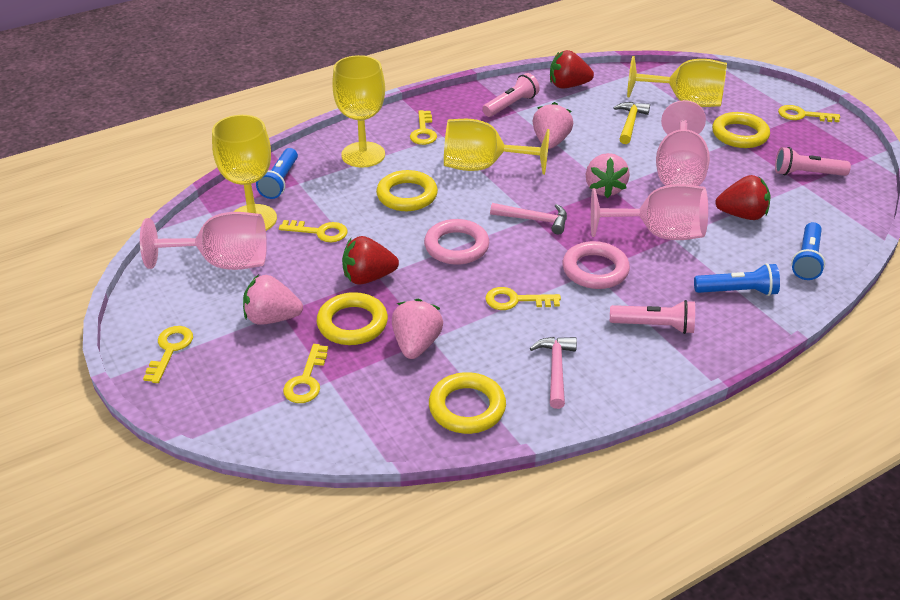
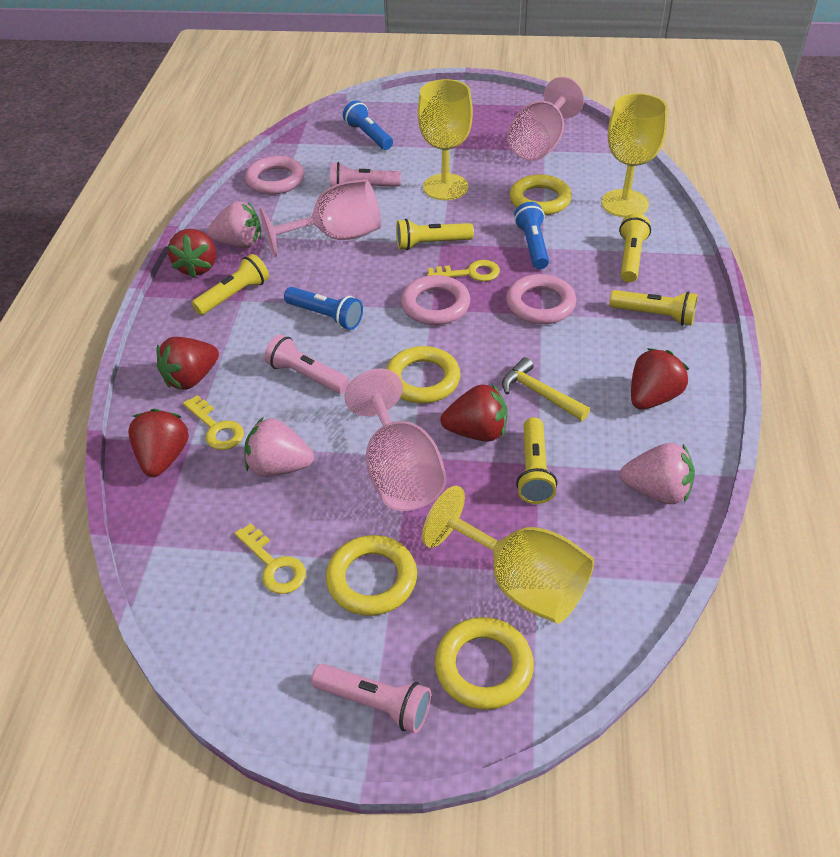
pink hammer: [490,203,567,235] [530,337,577,409] = 2 -> none = 0
pink ring: [424,219,489,265] [562,241,630,289] = 2 -> [245,156,304,195] [401,275,471,325] [506,274,576,324] = 3
pink strawberry: [243,275,303,325] [392,298,443,359] [532,102,573,149] [586,153,630,198] = 4 -> [207,201,261,248] [244,417,314,477] [620,443,695,504] = 3
red strawberry: [342,236,399,285] [550,50,594,88] [715,175,771,220] = 3 -> [128,409,189,477] [156,337,219,390] [168,229,216,278] [440,384,508,442] [631,348,689,410] = 5
yellow flashlight: none = 0 -> [192,254,269,315] [396,219,474,250] [516,417,557,504] [609,290,698,326] [619,213,651,282] = 5
yellow goblet: [212,115,277,231] [332,55,385,168] [444,119,550,175] [627,56,727,107] = 4 -> [418,79,473,200] [422,486,594,624] [601,93,668,217] = 3
yellow key: [143,326,193,383] [279,220,348,242] [283,344,328,403] [410,110,437,145] [485,287,561,310] [778,105,840,122] = 6 -> [183,395,244,450] [235,523,306,594] [427,260,500,281] = 3

